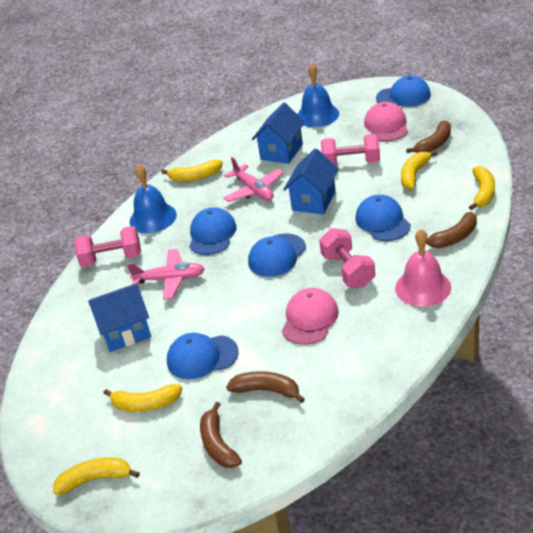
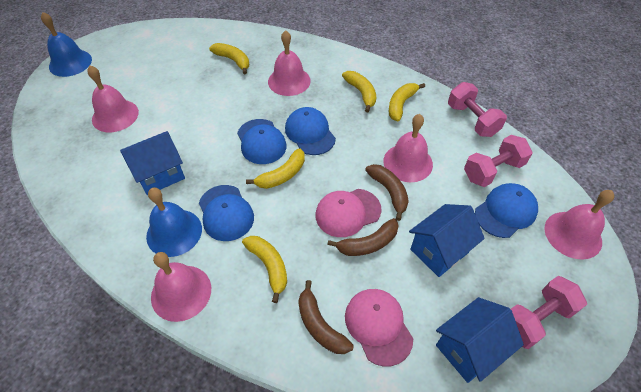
blue cap: [167,333,238,380] [189,207,236,255] [248,233,306,277] [355,195,411,241] [376,75,431,106] = 5 -> [199,185,254,241] [237,119,287,164] [285,107,336,155] [475,183,538,238] = 4
brown banana: [200,402,242,468] [226,371,305,403] [406,120,451,153] [426,212,477,248] = 4 -> [298,280,354,354] [327,218,399,256] [365,164,409,221] = 3
pink bell: [395,229,451,307] = 1 -> [87,66,139,132] [151,252,211,322] [268,30,311,96] [383,114,433,182] [544,190,615,260] = 5
pink plane: [127,249,205,300] [223,157,284,202] = 2 -> none = 0

